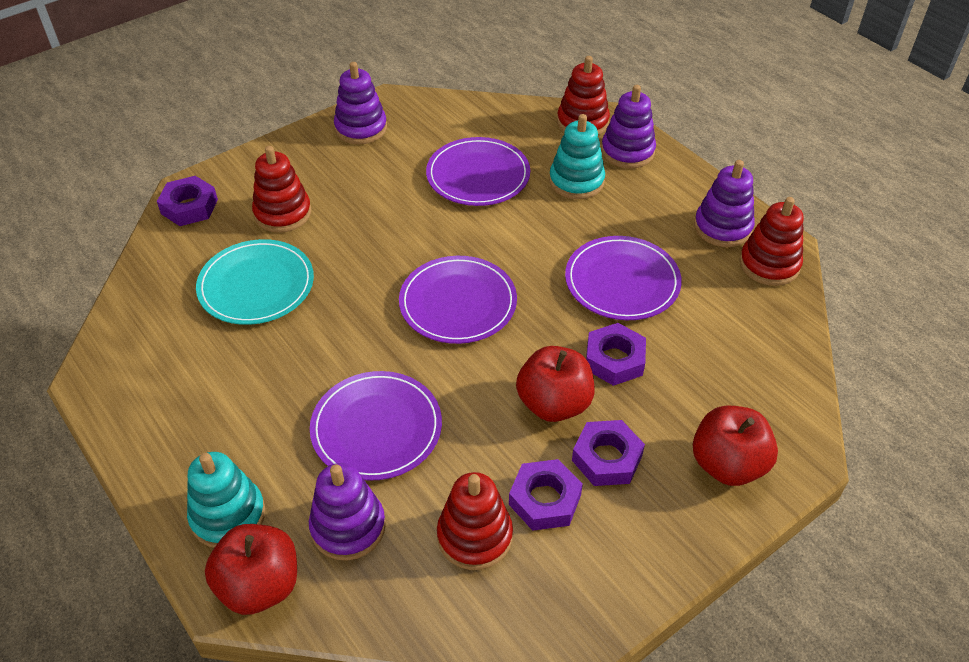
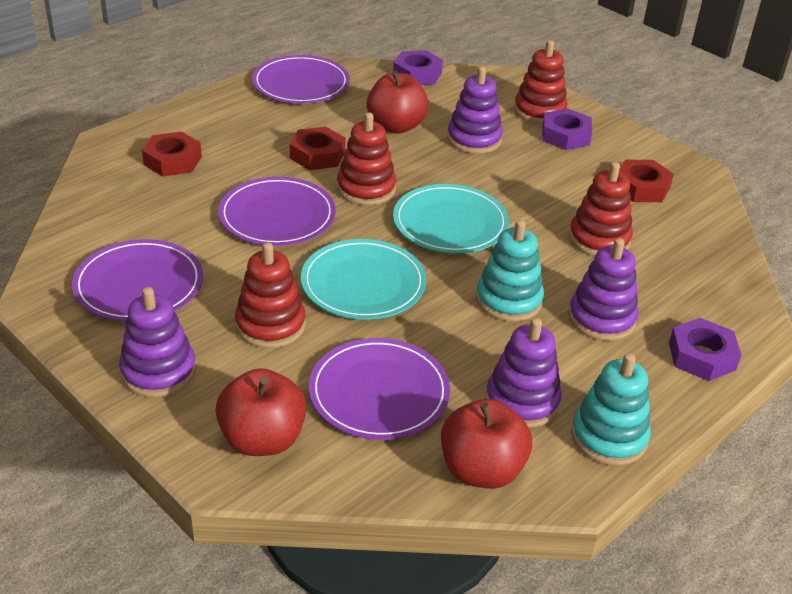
purple nut: [157,176,218,226] [509,459,583,531] [572,420,645,486] [586,323,646,386] = 4 -> [393,50,443,85] [542,109,592,150] [669,318,741,381] = 3
red nut: none = 0 -> [142,131,202,176] [290,127,346,170] [619,160,674,202] = 3
turquoise plate: [196,239,314,325] = 1 -> [301,239,426,320] [393,184,509,253] = 2

